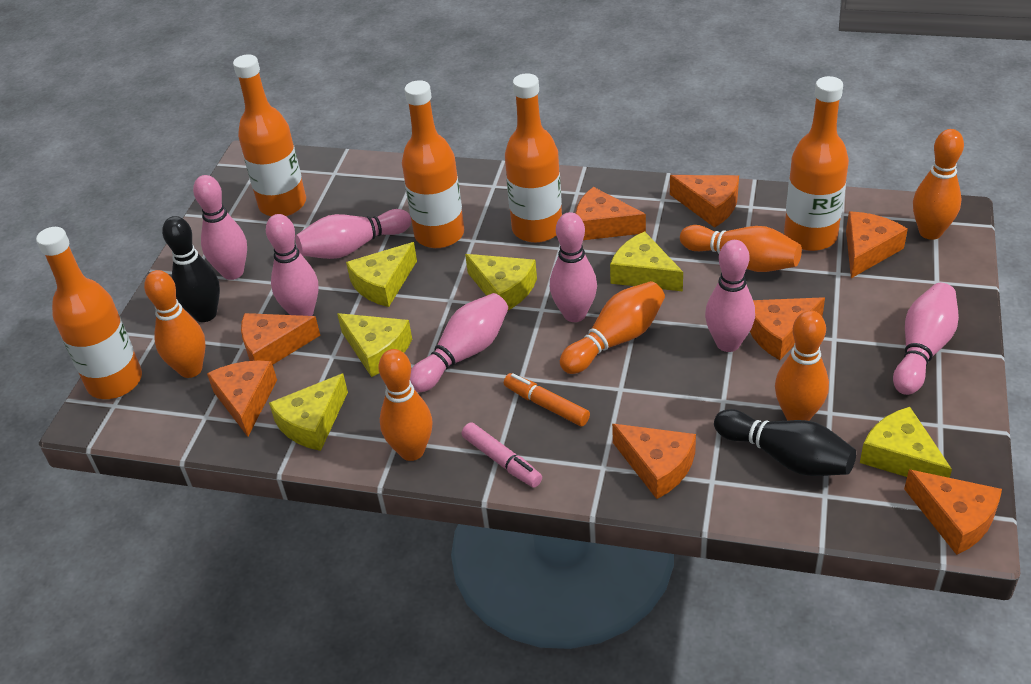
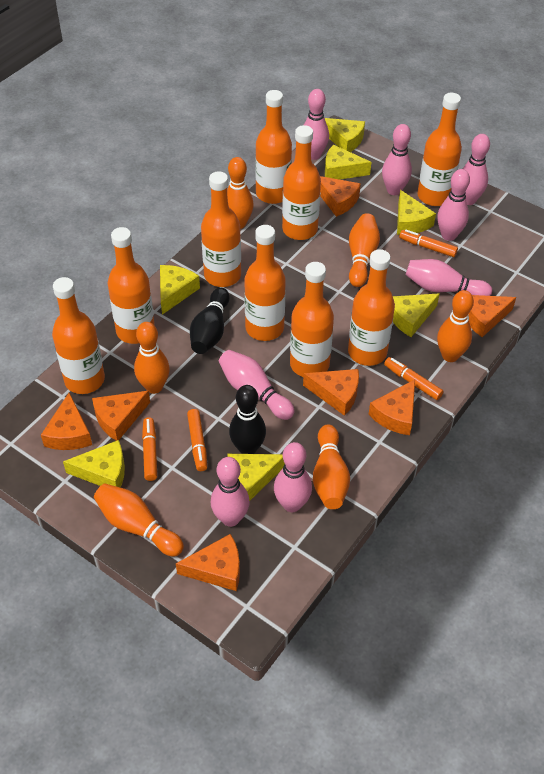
orange bottle: [36,227,142,399] [233,54,306,216] [402,80,464,248] [505,73,562,243] [784,76,849,251] = 5 -> [52,277,105,394] [108,227,155,344] [201,171,241,287] [244,225,286,341] [255,90,292,204] [282,125,321,240] [290,262,334,377] [348,249,395,366] [417,93,462,206] = 9
orange cheese: [207,361,277,437] [241,313,320,365] [575,187,646,240] [612,424,696,499] [670,175,739,228] [750,297,825,360] [846,212,908,278] [904,469,1002,555] = 8 -> [41,393,92,450] [92,391,150,441] [176,534,240,591] [303,369,359,416] [320,176,361,217] [368,379,415,435] [469,295,516,337] = 7
orange marker: [504,373,590,426] = 1 -> [142,417,157,481] [187,409,207,471] [384,357,443,400] [399,230,458,257] = 4
pink bowling pin: [193,175,247,280] [266,214,318,316] [295,209,411,259] [410,293,508,392] [550,212,597,322] [705,240,755,352] [893,283,959,395] = 7 -> [211,457,250,527] [219,350,295,420] [274,442,312,512] [304,89,329,160] [382,124,412,195] [406,259,492,296] [437,169,470,241] [463,134,490,205] = 8
pink marker: [462,422,542,488] = 1 -> none = 0
yellow cheese: [269,374,348,451] [337,313,412,377] [346,242,417,307] [465,254,537,310] [610,232,683,292] [860,407,952,478] = 6 -> [63,440,125,487] [160,265,200,315] [228,454,285,501] [325,118,365,152] [325,145,371,180] [393,293,440,337] [397,190,436,235] = 7

